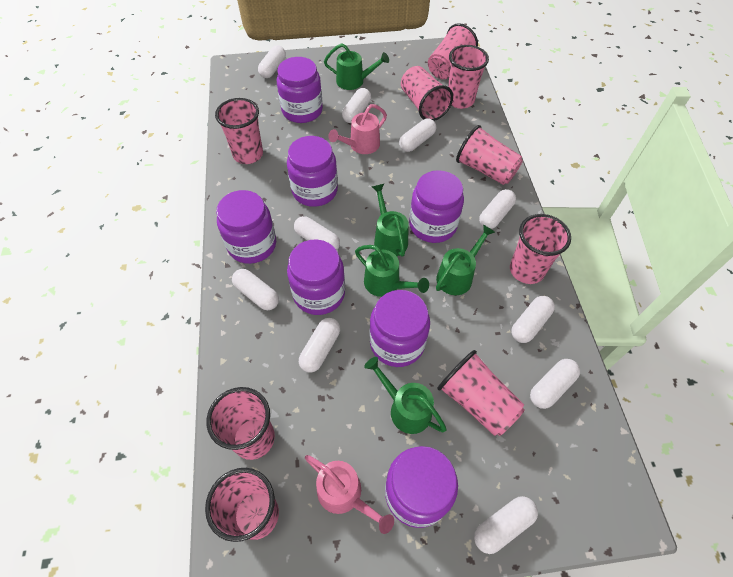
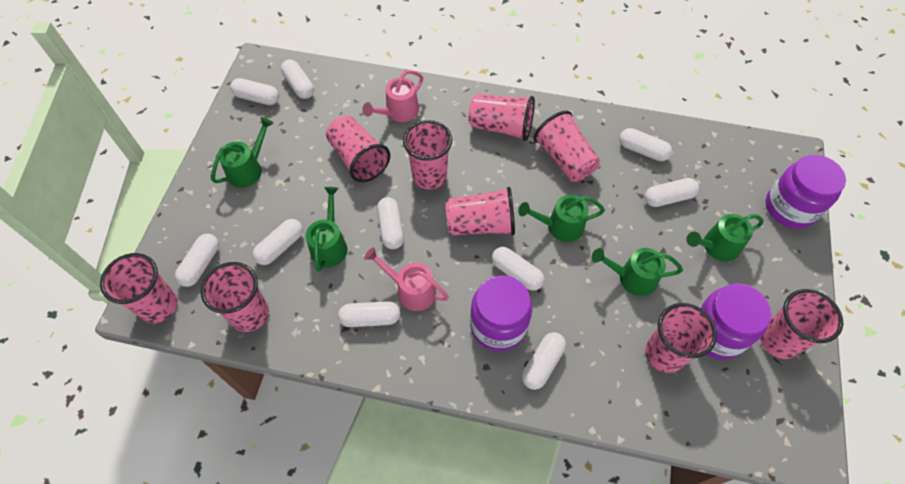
purple jar: [216,190,276,264] [277,57,323,123] [287,136,338,207] [287,240,345,315] [369,290,430,367] [385,446,458,528] [409,170,464,243] = 7 -> [470,275,532,351] [699,283,771,359] [765,155,846,229] = 3

